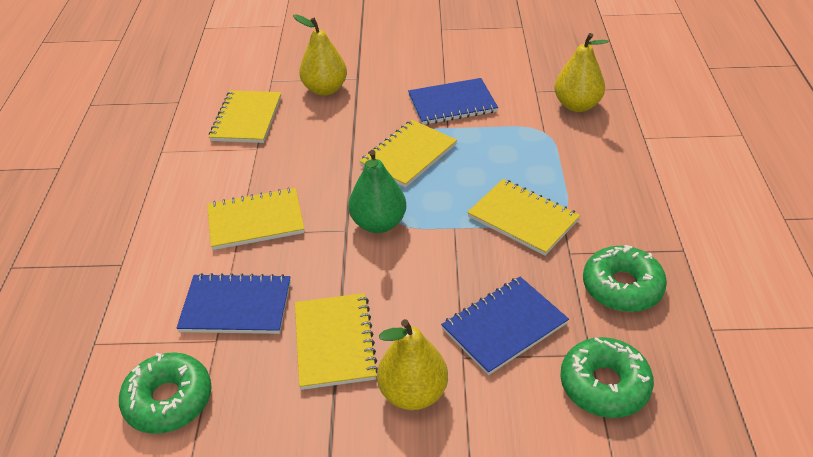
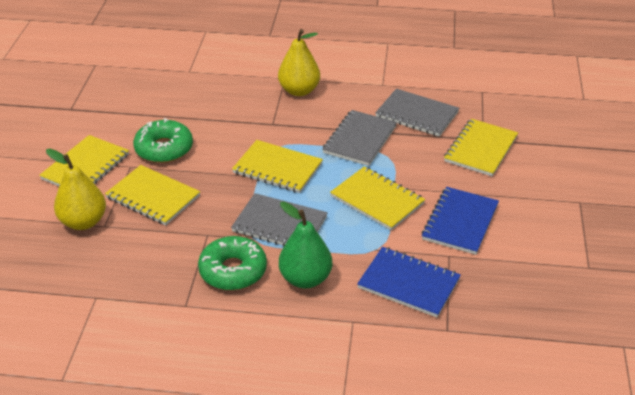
blue notebook: [177,273,291,334] [408,78,498,125] [441,277,569,375] = 3 -> [357,247,461,317] [421,187,499,255] = 2
green donut: [119,352,212,434] [560,337,654,418] [583,245,667,312] = 3 -> [133,118,193,163] [198,236,267,290] = 2
grey notebook: none = 0 -> [231,193,327,247] [322,110,397,166] [375,89,459,137] = 3
yellow pear: [293,14,347,96] [377,319,448,410] [555,33,608,112] = 3 -> [46,149,106,230] [278,29,320,96] = 2

